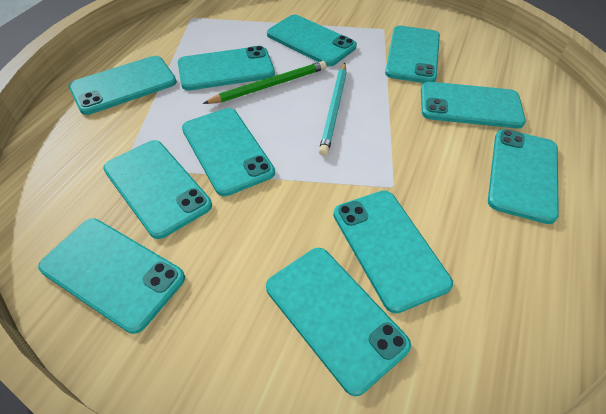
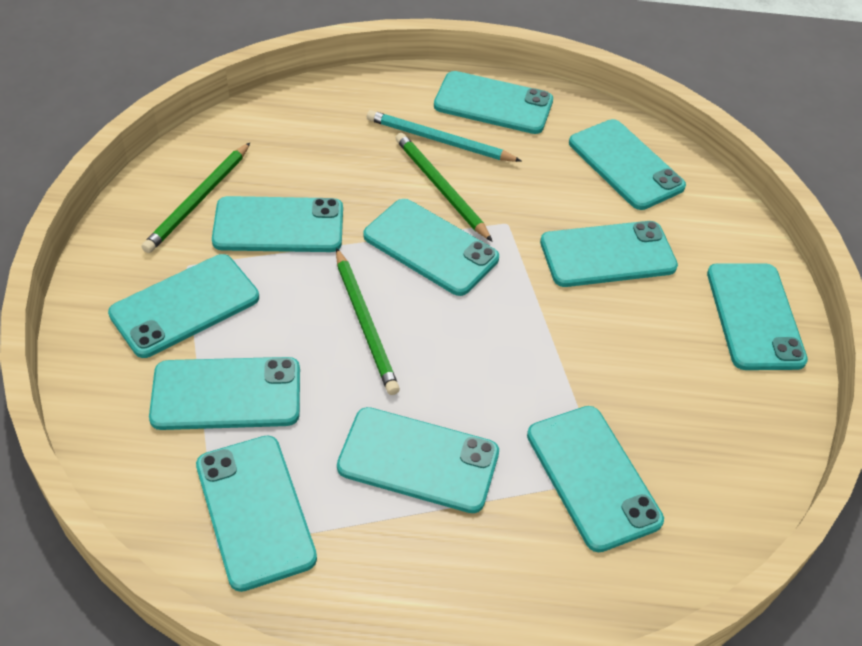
green pencil: [203,61,327,104] = 1 -> [142,143,250,253] [336,248,400,395] [396,133,493,242] = 3

